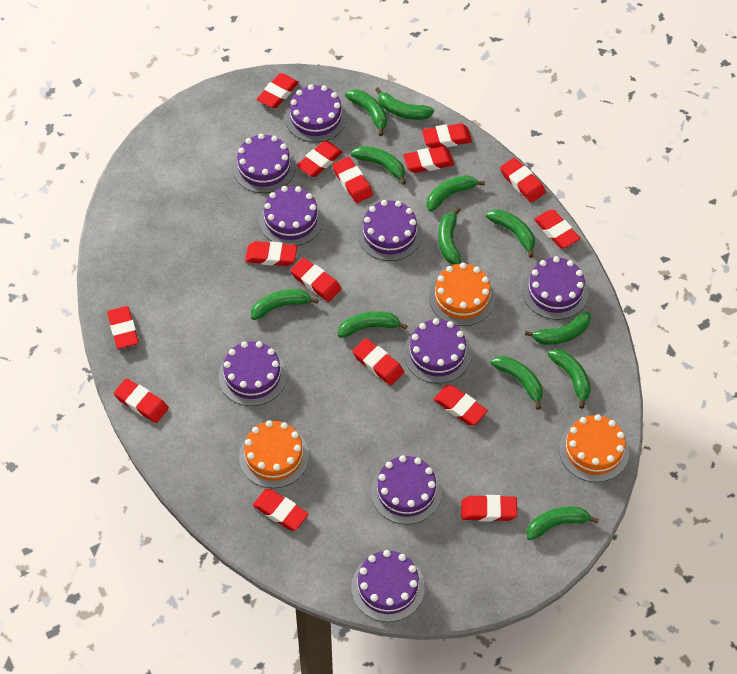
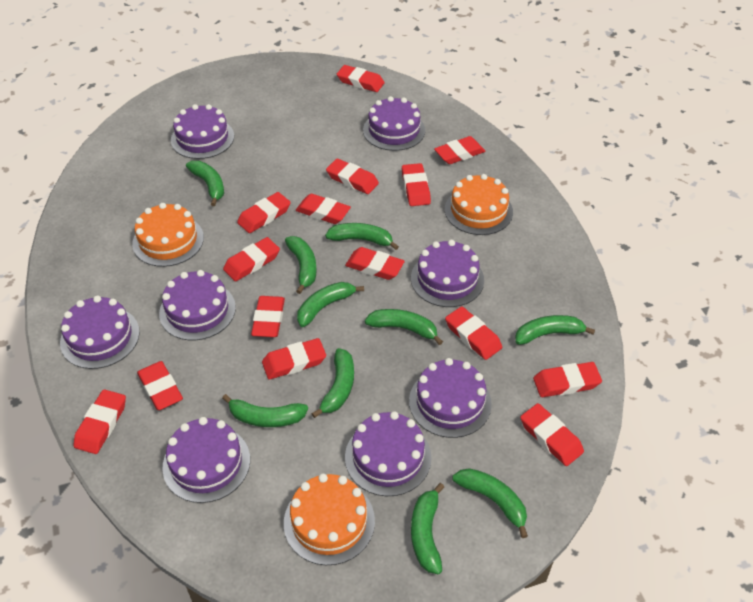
green banana: [251,289,319,320] [338,311,408,338] [345,89,387,136] [351,146,406,185] [375,87,434,120] [427,175,485,211] [438,207,461,264] [486,209,535,258] [491,356,543,409] [525,312,591,345] [527,506,599,540] [547,349,591,409] = 12 -> [186,161,224,206] [222,394,308,427] [285,236,317,294] [297,282,364,327] [311,348,354,418] [325,223,399,250] [365,309,443,345] [411,483,444,574] [453,468,528,538] [515,315,595,345] = 10
purple cake: [219,341,287,406] [233,134,296,193] [259,186,323,246] [285,84,347,142] [351,550,425,622] [357,200,422,261] [371,455,442,524] [404,318,471,384] [522,256,589,320] = 9 -> [60,296,140,369] [159,270,236,340] [162,417,250,503] [171,104,234,159] [345,411,432,496] [363,96,425,151] [409,358,492,438] [411,240,484,307] = 8

